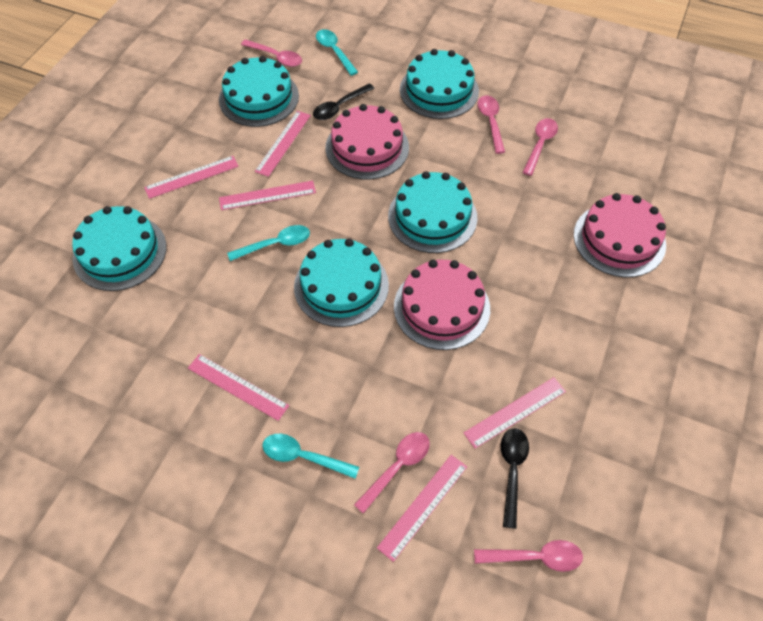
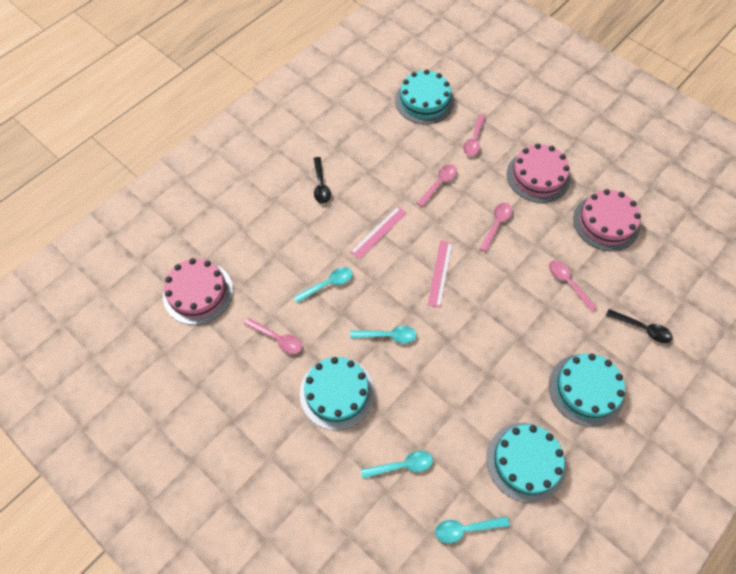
pink ruler: [144,156,239,199] [188,354,289,421] [219,181,316,210] [255,111,311,177] [377,455,467,562] [464,377,566,449] = 6 -> [351,207,407,259] [428,241,453,308] = 2
turquoise cake: [72,206,166,291] [219,56,299,127] [294,239,389,327] [388,171,477,253] [400,49,479,119] = 5 -> [300,357,375,430] [395,70,454,124] [487,423,566,503] [549,354,625,427] = 4
turquoise spoon: [227,225,310,261] [262,434,359,479] [316,29,358,76] = 3 -> [294,267,353,303] [350,326,417,343] [361,451,433,479] [435,516,510,543] = 4

